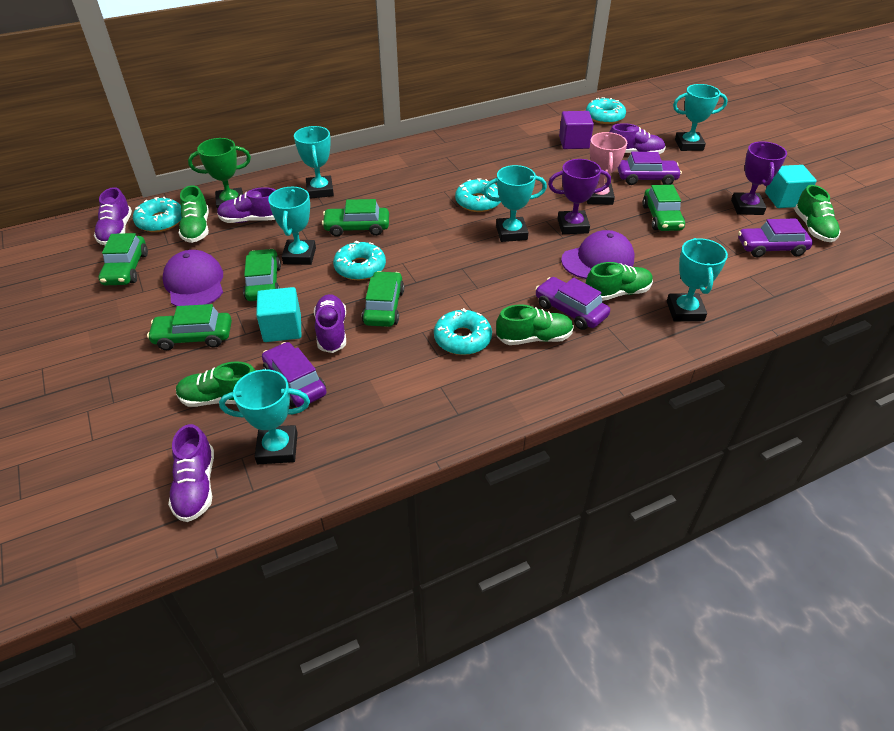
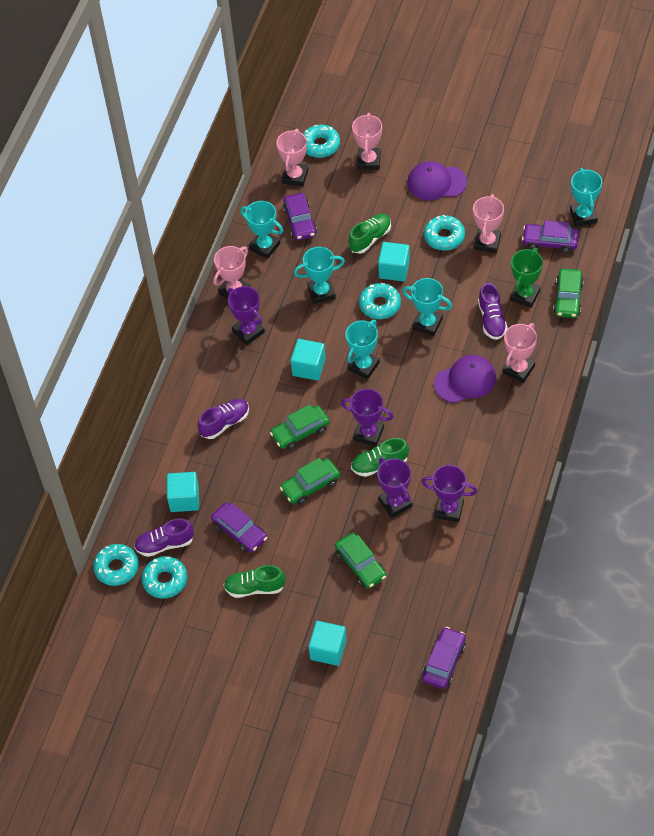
green car: [99,233,148,285] [147,304,232,350] [243,249,281,301] [322,199,389,237] [362,271,404,327] [642,185,685,231] = 6 -> [270,404,330,450] [280,458,340,505] [335,533,386,588] [553,269,584,318] = 4
green shoe: [176,361,256,407] [179,185,209,243] [496,304,574,345] [586,262,653,301] [794,185,841,242] = 5 -> [224,565,285,598] [349,214,391,254] [351,438,409,477] = 3
pink trophy: [587,132,627,205] = 1 -> [213,246,250,299] [276,129,308,187] [352,113,382,170] [473,194,504,253] [503,323,537,383] = 5
purple cube: [559,111,594,149] = 1 -> none = 0
purple shoe: [94,187,132,245] [168,424,214,522] [217,187,275,223] [314,294,346,353] [609,123,666,154] = 5 -> [134,518,194,557] [198,399,249,439] [478,283,507,340] = 3
purple trophy: [548,159,611,234] [731,141,787,215] = 2 -> [228,286,265,345] [341,389,394,447] [377,458,413,518] [421,465,477,522] = 4
turquoise cube: [256,287,301,342] [765,165,816,208] = 2 -> [167,472,199,512] [291,339,326,381] [308,621,347,666] [378,242,410,281] = 4
turquoise trophy: [219,369,310,464] [268,187,316,265] [294,126,334,199] [483,165,547,242] [667,238,728,322] [673,84,728,151] = 6 -> [240,201,283,259] [294,247,345,304] [345,320,380,379] [402,278,452,336] [570,168,602,227] = 5

